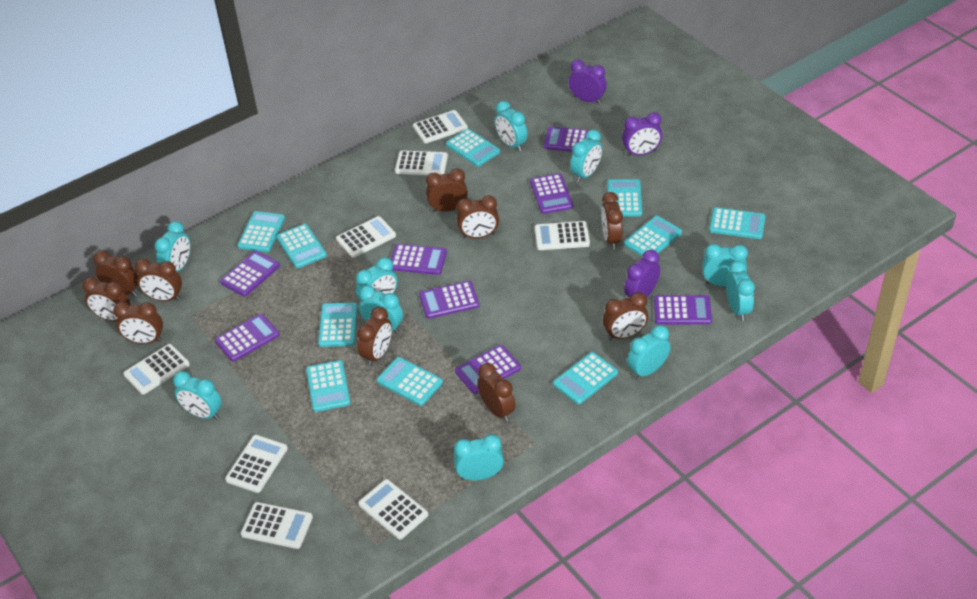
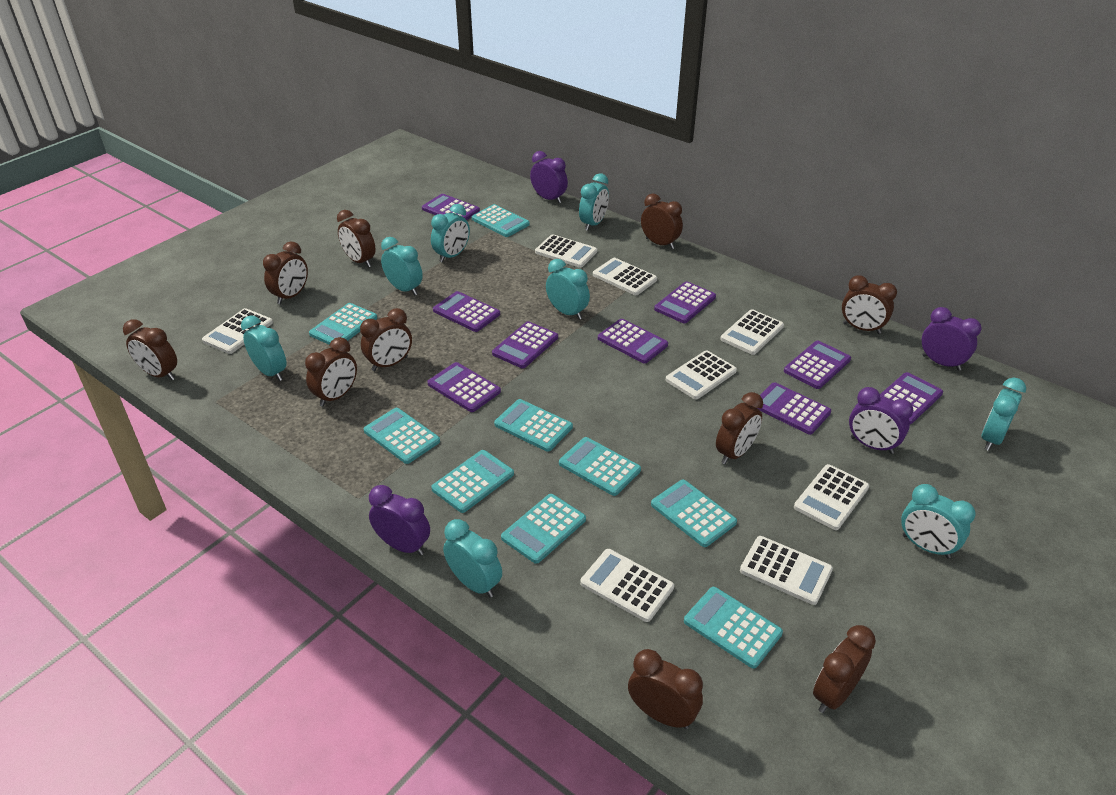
purple calculator: [215,314,280,362] [220,251,280,297] [391,244,447,275] [419,281,479,319] [455,345,521,394] [530,173,573,214] [544,127,589,152] [654,295,712,324] = 8 -> [422,194,480,220] [427,362,501,412] [433,291,500,332] [492,321,558,368] [598,319,668,363] [654,281,716,323] [758,382,831,435] [784,341,851,389] [880,372,943,424] = 9
purple clock: [569,60,607,104] [622,112,662,156] [624,250,660,298] = 3 -> [369,485,430,556] [530,151,568,203] [849,387,913,454] [922,307,982,371] = 4
turquoise calculator: [237,211,285,252] [276,224,327,268] [306,360,351,412] [318,302,358,347] [377,357,443,406] [446,129,500,167] [553,352,618,404] [607,179,642,217] [624,216,682,257] [709,207,766,239] = 10 -> [309,303,377,344] [363,408,440,464] [431,450,514,513] [472,204,530,237] [494,399,573,452] [501,494,586,564] [559,437,641,496] [651,480,737,547] [684,587,783,669] = 9
turquoise clock: [155,221,190,272] [173,371,222,420] [356,257,397,301] [359,285,403,334] [454,434,504,481] [495,101,528,152] [570,129,602,182] [627,325,670,379] [702,244,748,286] [726,261,755,321] = 10 -> [241,315,287,381] [381,237,423,296] [431,204,470,263] [443,519,502,598] [546,259,590,320] [579,173,609,231] [901,484,976,559] [981,378,1026,451] = 8

